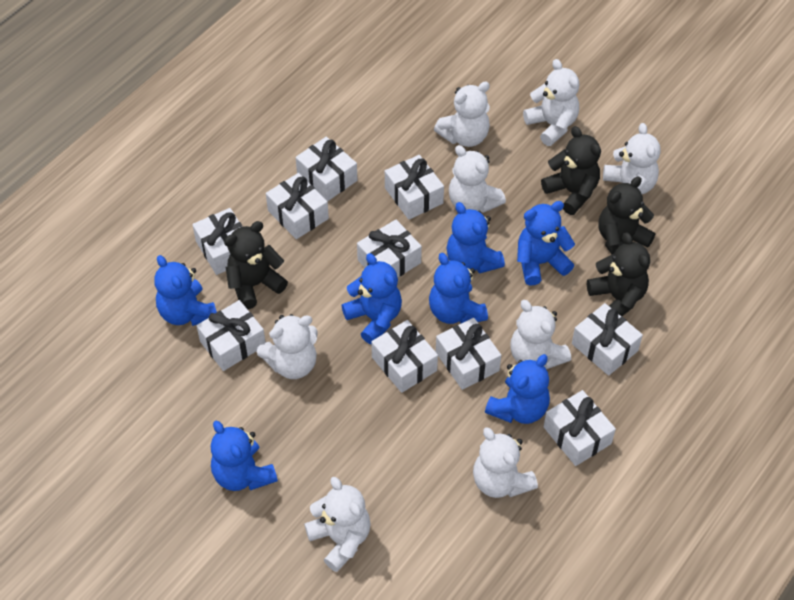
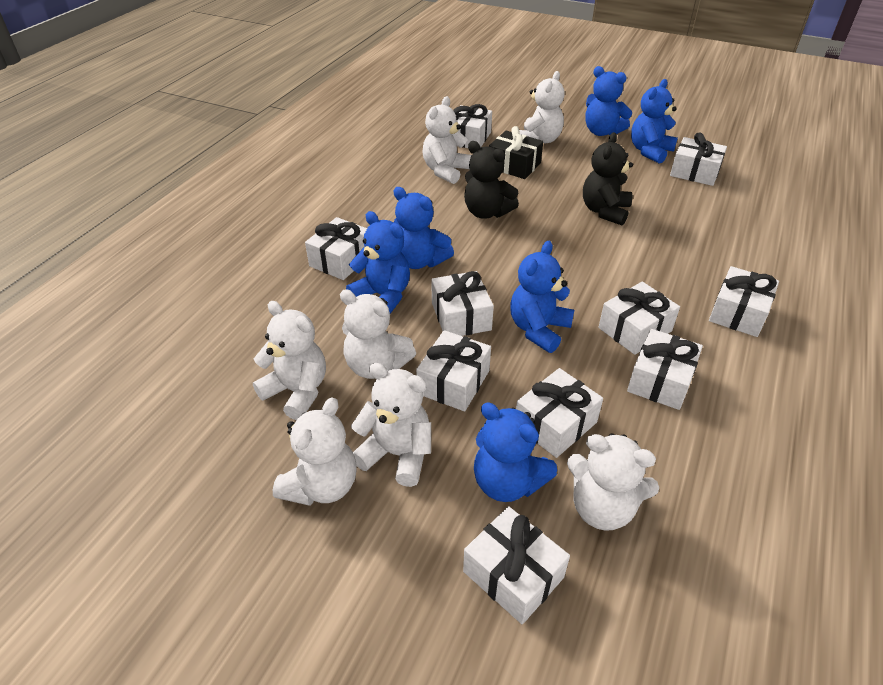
black gift: none = 0 -> [489,126,543,179] = 1
black teddy bear: [224,221,288,309] [541,126,601,215] [587,233,650,316] [599,176,655,254] = 4 -> [464,141,519,219] [583,132,633,225] = 2
blue teddy bear: [154,255,217,326] [211,421,278,491] [342,253,402,344] [429,253,488,324] [446,202,505,273] [485,354,550,424] [517,201,575,285] = 7 -> [346,211,410,314] [394,187,454,269] [474,403,557,502] [510,241,574,353] [585,66,632,136] [631,79,678,164] = 6
white teddy bear: [257,314,318,379] [304,477,371,572] [434,81,490,147] [449,145,506,213] [473,427,538,498] [510,300,571,369] [523,59,579,146] [603,123,661,194] = 8 -> [253,301,326,420] [273,397,357,506] [340,289,416,379] [351,363,431,487] [422,96,472,184] [519,71,565,143] [567,433,659,531] = 7

